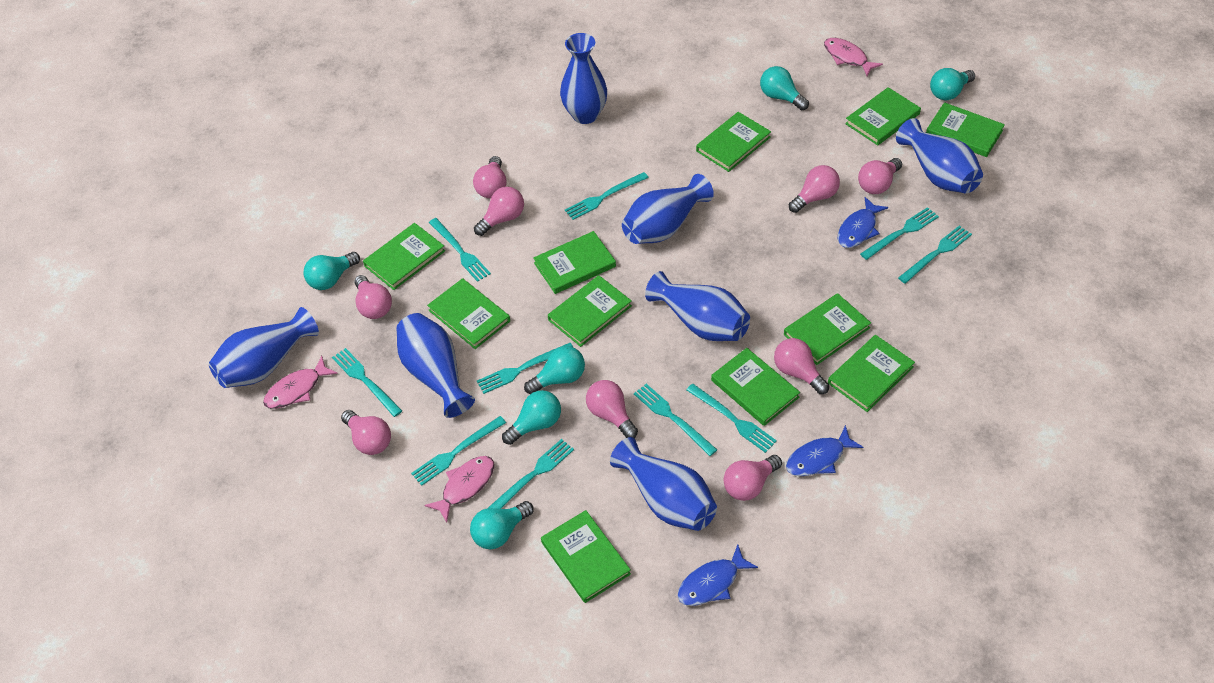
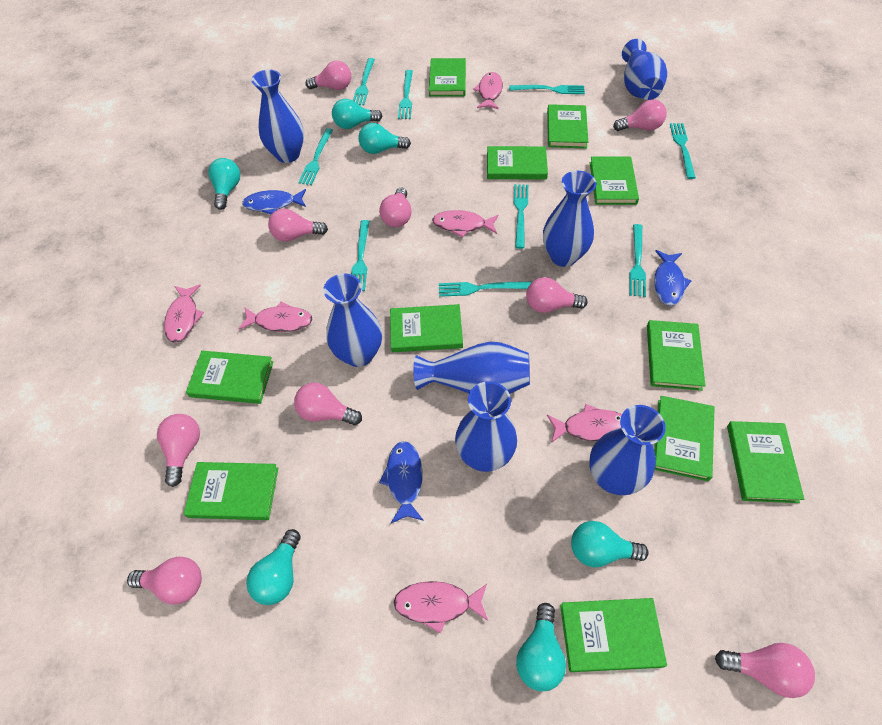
pink fish: [263,356,338,409] [424,456,494,523] [824,38,883,76] = 3 -> [164,285,204,343] [239,301,313,332] [393,581,488,634] [432,210,498,237] [473,72,503,109] [547,404,622,443] = 6
turquoise fork: [332,348,402,417] [411,416,506,486] [429,218,491,282] [477,343,574,394] [488,439,574,509] [565,172,649,220] [634,384,717,456] [686,384,777,453] [860,207,939,260] [898,225,972,284] = 10 -> [298,128,333,185] [351,220,369,291] [353,58,375,105] [398,70,413,119] [439,282,532,297] [509,85,585,94] [514,184,528,249] [629,224,646,297] [670,123,696,179] = 9

